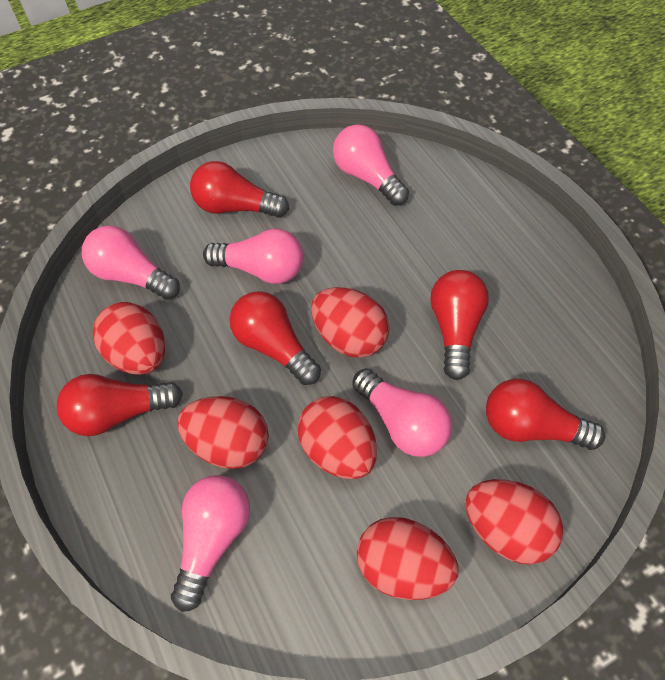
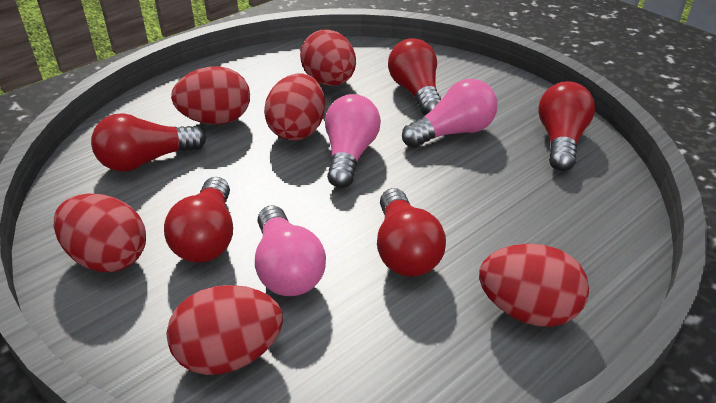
pink light bulb: [82,226,180,300] [171,475,250,612] [203,229,304,284] [333,124,409,206] [352,368,452,457] = 5 -> [255,206,326,296] [325,94,381,188] [402,79,498,148] = 3

